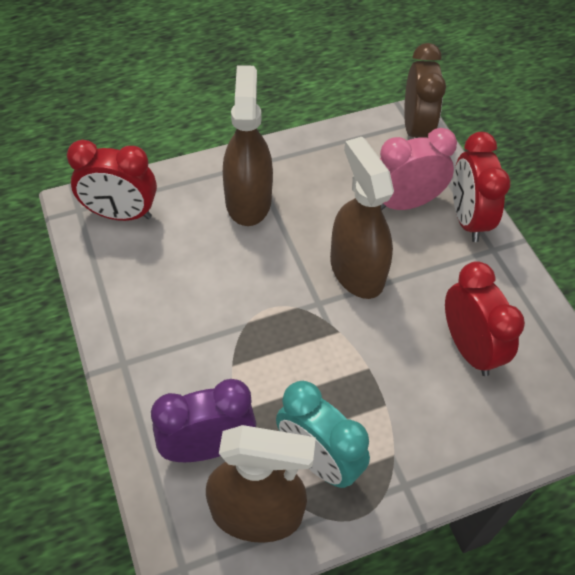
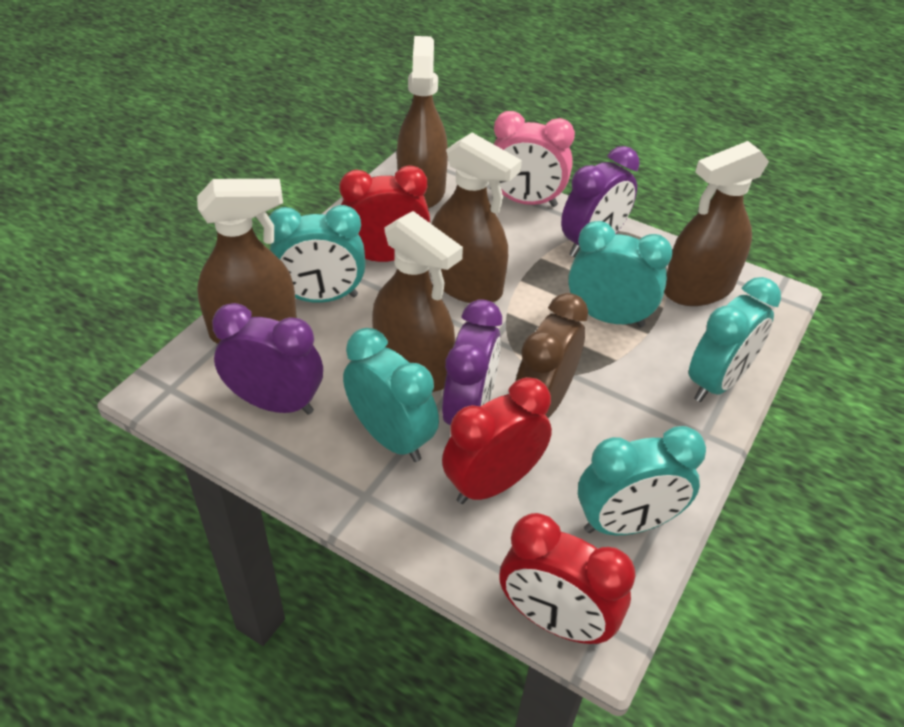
brown spray bottle: [206,425,316,543] [223,65,273,226] [330,137,394,299] = 3 -> [197,179,297,344] [372,211,463,392] [397,36,448,208] [430,133,522,303] [664,141,769,306] = 5
purple clock: [151,379,257,462] = 1 -> [212,303,323,415] [442,299,502,425] [561,146,640,257] = 3
turquoise clock: [276,381,370,488] = 1 -> [269,205,365,303] [343,328,439,462] [568,221,673,327] [578,426,706,535] [689,277,781,402] = 5

